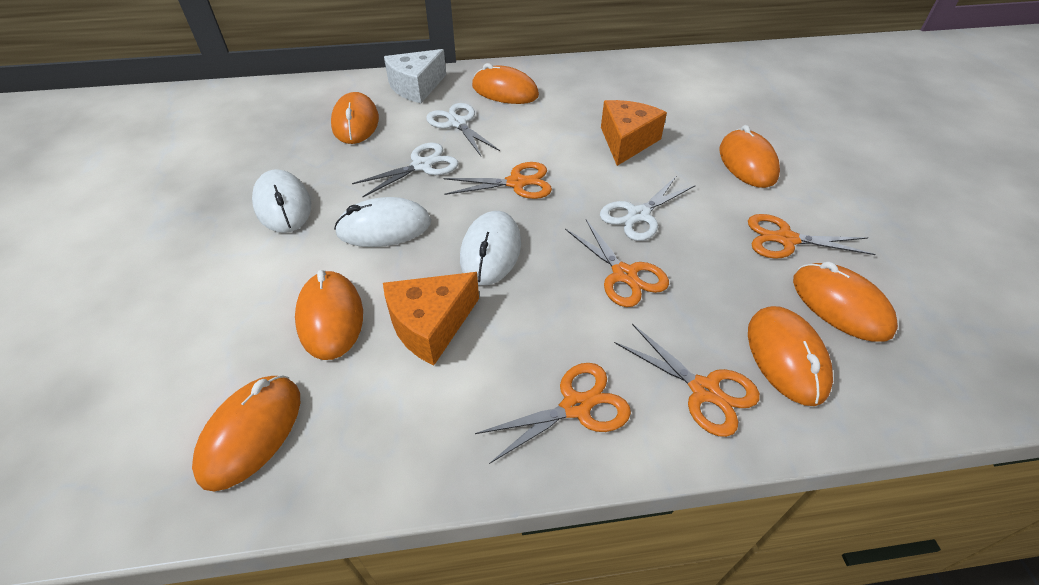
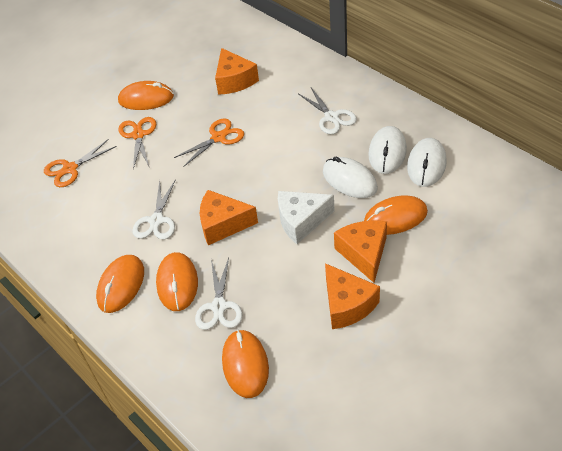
orange cheese: [383,272,479,366] [601,100,667,166] = 2 -> [200,190,258,245] [215,48,259,95] [325,263,380,329] [334,220,387,283] = 4
orange mouse: [192,375,300,492] [295,270,363,360] [331,92,379,144] [472,63,539,104] [719,125,780,188] [748,306,833,406] [793,261,898,342] = 7 -> [96,255,144,313] [118,81,174,110] [156,252,198,311] [222,329,269,398] [364,196,428,235] = 5
orange scissors: [443,162,552,199] [475,363,631,464] [565,219,669,307] [614,324,760,437] [748,214,876,259] = 5 -> [44,139,117,187] [119,117,156,169] [174,118,244,167] = 3

